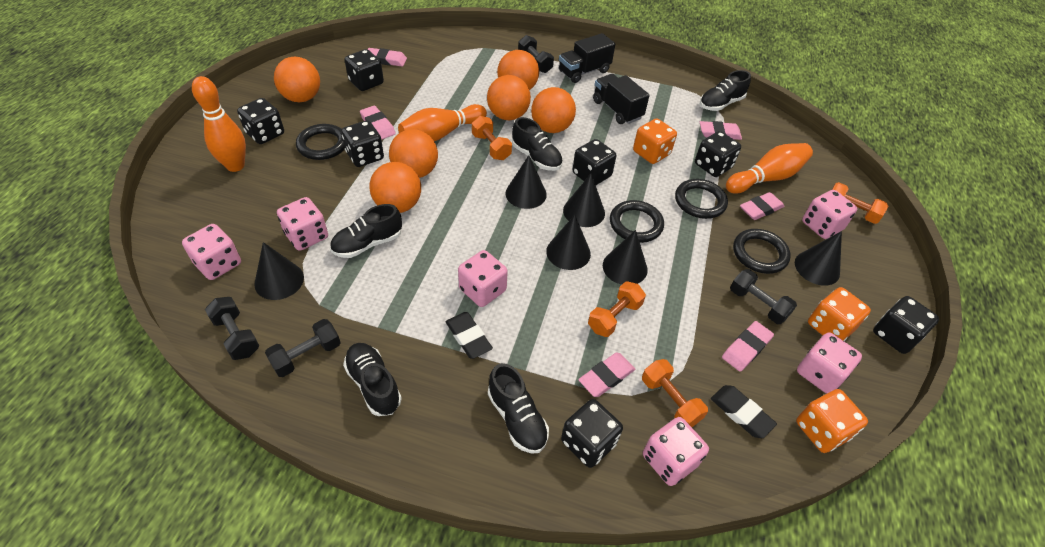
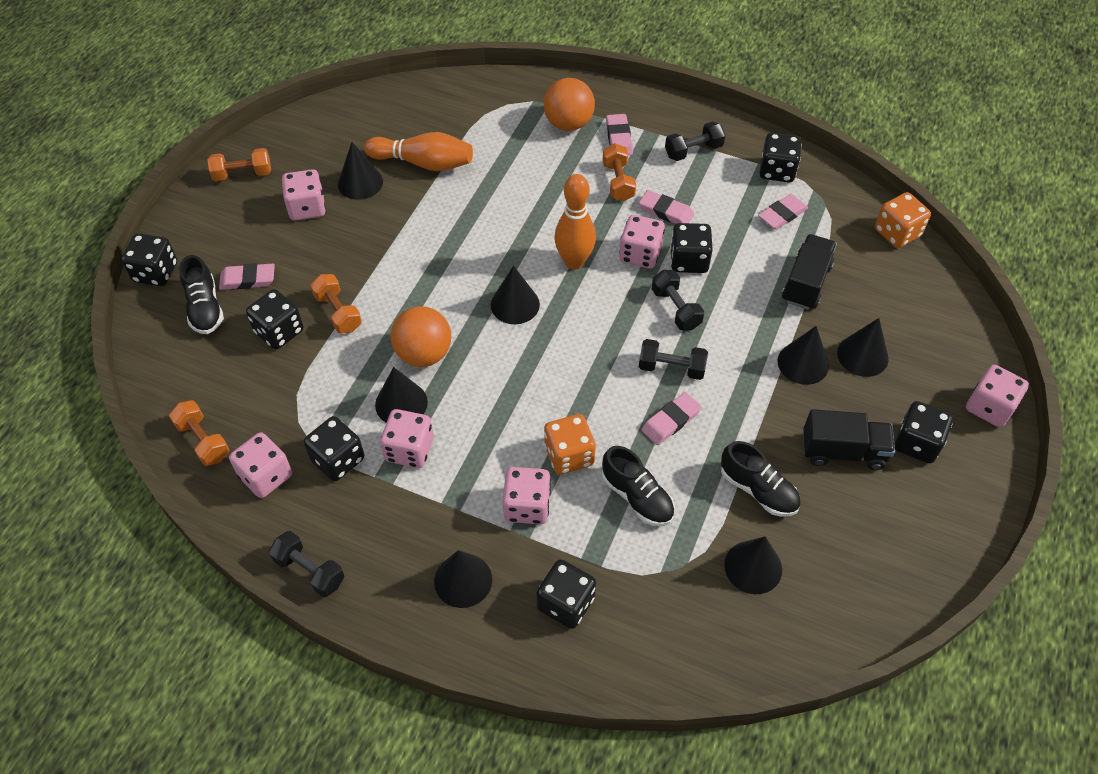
black cone: [254,242,304,300] [506,155,547,209] [546,215,591,270] [563,174,605,227] [603,230,648,285] [795,231,842,286] = 6 -> [338,142,383,200] [375,367,428,423] [434,550,492,608] [491,266,540,324] [724,536,782,594] [778,326,829,385] [837,318,889,377] = 7
black eraser: [445,312,493,359] [711,385,777,438] = 2 -> none = 0
black ring: [296,124,345,160] [610,200,664,243] [675,179,728,219] [733,229,791,274] = 4 -> none = 0
black shoe: [330,204,402,258] [343,343,402,416] [488,363,549,454] [512,117,563,171] [700,70,751,111] = 5 -> [179,255,224,334] [602,446,675,526] [721,441,800,517] = 3
orange ball: [274,57,320,102] [370,162,421,213] [389,129,438,178] [487,75,531,120] [497,50,539,90] [531,87,576,133] = 6 -> [391,306,451,367] [544,78,595,131] = 2
orange bowling pin: [192,76,246,172] [398,104,487,141] [726,143,813,194] = 3 -> [364,132,473,171] [554,174,596,269] = 2
orange dice: [633,118,677,164] [796,389,868,453] [808,287,871,341] = 3 -> [544,414,596,475] [875,192,931,248] = 2
pink eraser: [360,106,396,140] [368,48,407,67] [578,352,635,397] [700,121,742,140] [722,321,774,372] [740,192,784,220] = 6 -> [219,263,275,290] [606,114,633,155] [639,190,694,224] [641,392,702,445] [758,194,808,230] = 5

